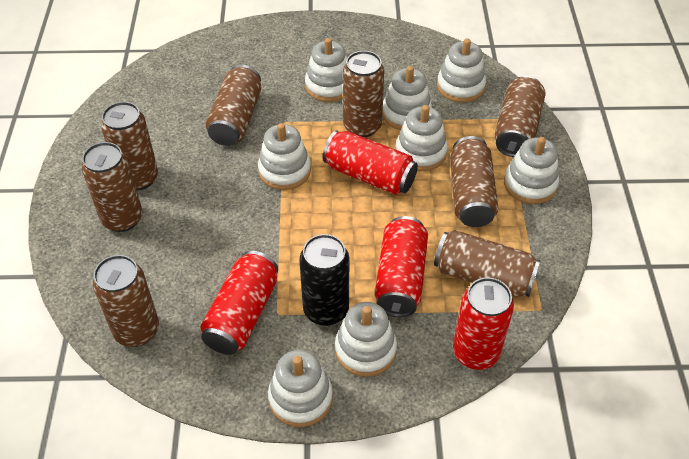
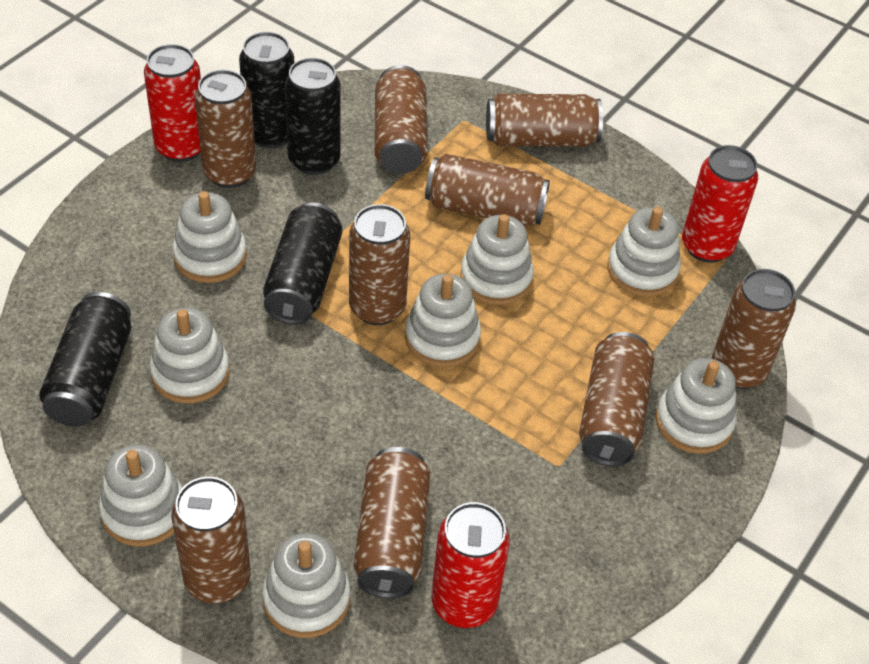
black can: [299,234,349,326] = 1 -> [39,292,131,427] [239,32,294,149] [263,202,342,325] [285,58,341,175] = 4
brown can: [82,142,142,232] [93,255,159,347] [101,102,158,190] [206,65,261,146] [343,51,384,138] [434,230,541,297] [450,136,498,227] [495,76,546,157] = 8 -> [171,477,251,603] [195,70,256,188] [349,204,410,325] [354,447,431,598] [374,65,428,174] [425,154,550,226] [486,94,603,147] [579,332,655,466] [711,269,796,389] = 9
red can: [200,251,278,355] [323,130,418,195] [375,216,428,317] [453,277,514,370] = 4 -> [144,44,201,162] [431,502,510,628] [682,145,758,263] = 3

